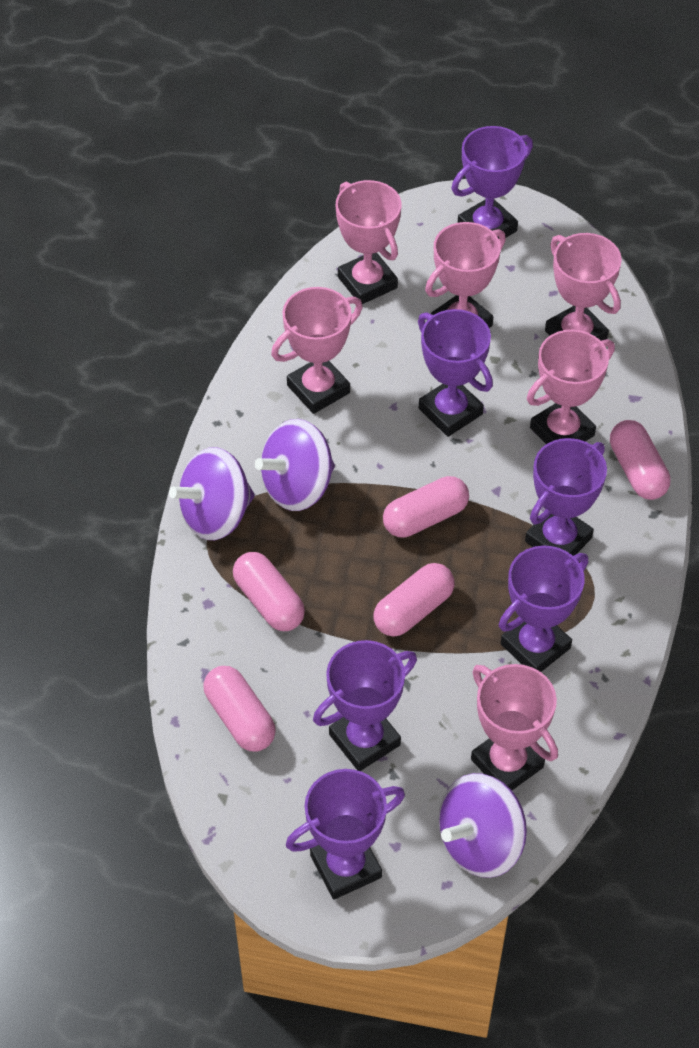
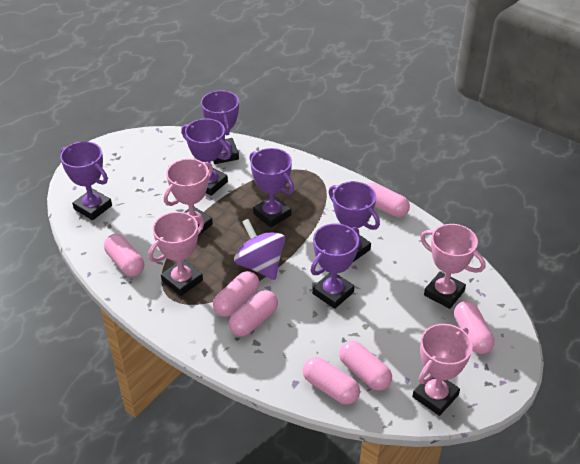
pink capsule: [203,666,276,752] [233,552,305,631] [373,563,455,637] [383,476,469,538] [610,420,670,500] = 5 -> [104,234,144,277] [213,271,260,317] [229,290,278,336] [303,357,360,404] [339,341,392,391] [367,182,410,217] [454,301,494,354] = 7
pink trophy: [271,287,363,414] [336,180,401,304] [425,222,506,328] [471,664,558,790] [527,330,615,444] [545,233,622,341] = 6 -> [148,212,204,296] [164,159,213,235] [412,324,473,416] [420,224,485,309] = 4
purple spinning top: [169,447,255,540] [255,419,335,511] [438,773,527,878] = 3 -> [234,219,285,280] = 1

